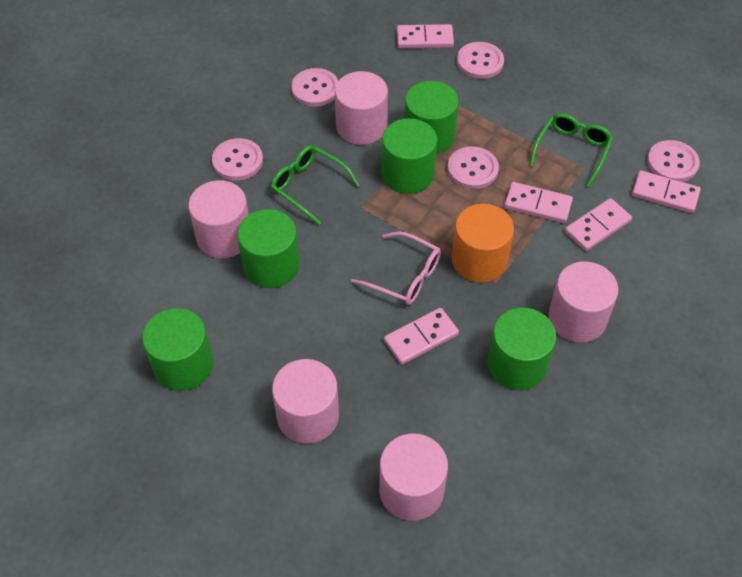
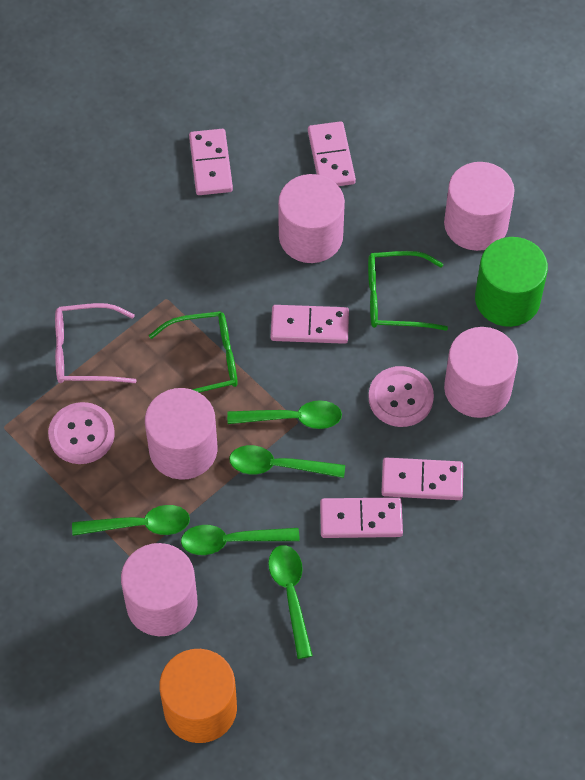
green cylinder: [142,308,213,391] [237,209,300,288] [382,118,437,194] [404,81,459,154] [487,307,556,390] = 5 -> [475,237,548,327] = 1
green spoon: none = 0 -> [72,505,190,536] [181,525,300,555] [227,400,342,429] [229,445,345,478] [268,545,313,659] = 5
pink button: [212,138,263,181] [291,68,338,107] [447,146,499,189] [457,42,504,79] [647,140,700,182] = 5 -> [48,402,115,464] [369,366,434,427] = 2

